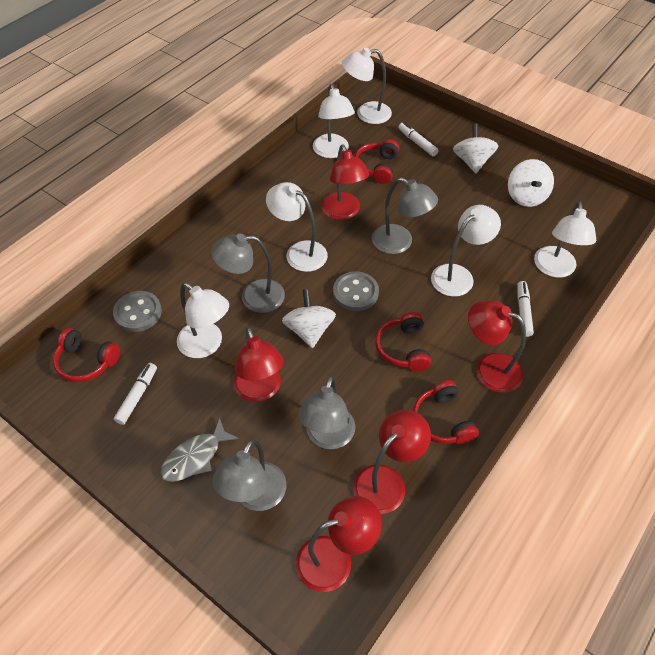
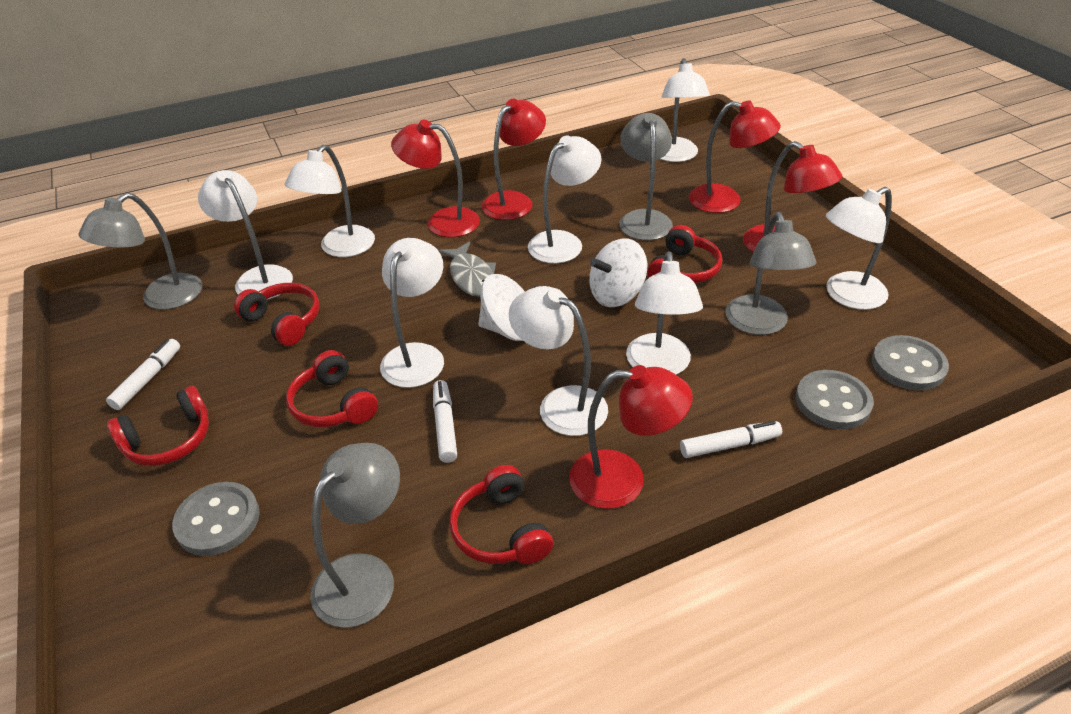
grey button: [113,291,162,332] [333,271,379,311] = 2 -> [172,482,260,556] [796,370,874,429] [872,335,949,390] = 3
red headphones: [53,328,121,382] [354,139,399,184] [375,312,431,371] [413,380,479,444] = 4 -> [107,386,209,466] [234,283,320,346] [286,350,378,427] [449,465,553,564] [647,225,722,283] = 5
white lamp: [177,282,229,358] [266,182,328,272] [313,84,355,158] [342,48,392,124] [431,205,501,297] [534,201,596,278] = 6 -> [198,170,293,300] [285,145,375,257] [380,238,444,388] [509,286,608,436] [528,135,602,263] [626,251,703,375] [661,58,710,162] [826,187,892,310] = 8
white spinning top: [282,289,336,348] [453,123,498,173] [508,159,554,207] = 3 -> [478,274,538,341] [589,238,647,307] = 2

